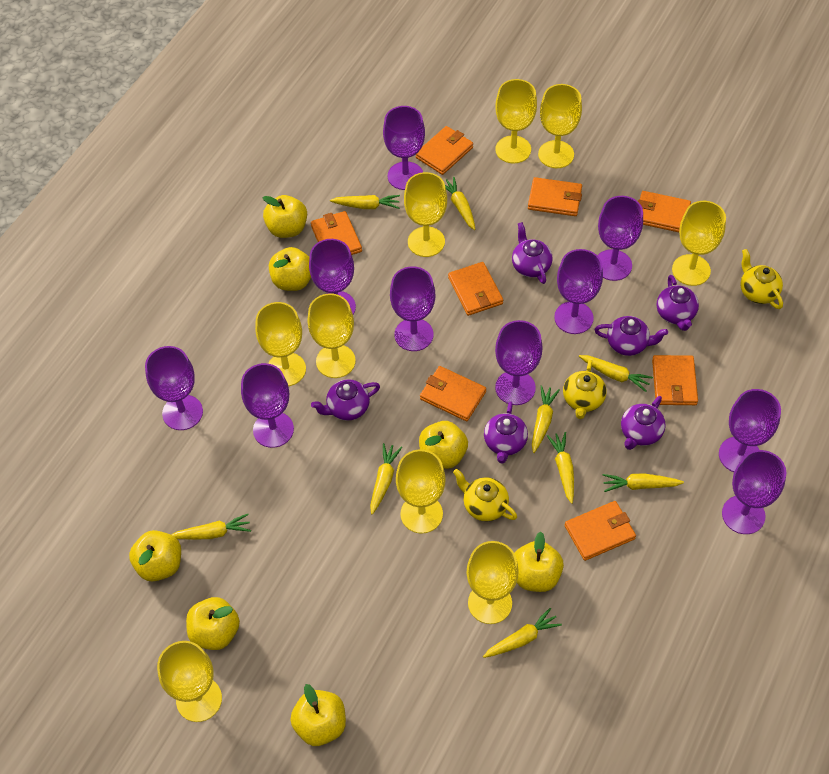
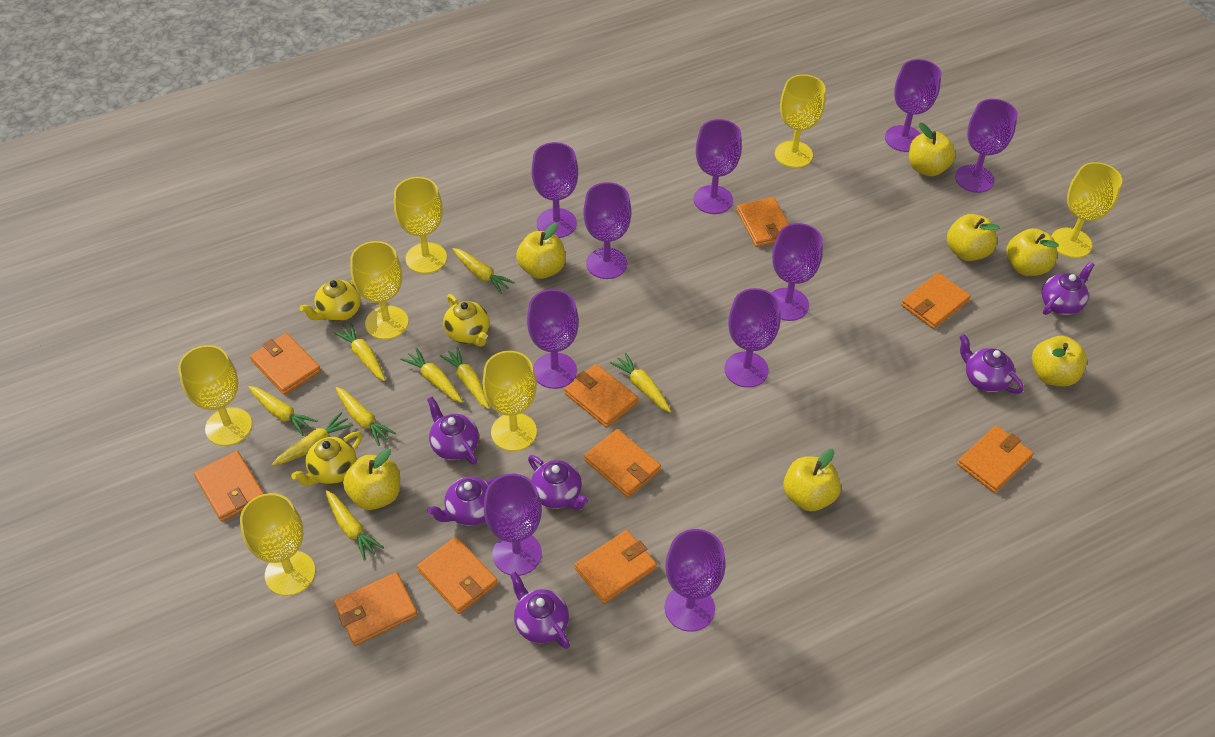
orange wallet: [311,211,362,255] [416,126,473,175] [420,366,486,421] [448,262,503,316] [528,177,582,216] [565,501,636,561] [638,191,691,232] [652,355,698,405] = 8 -> [194,451,264,522] [250,333,321,395] [334,572,418,646] [417,537,498,614] [565,364,638,428] [575,530,657,604] [584,429,661,497] [737,197,789,247] [901,273,971,329] [957,425,1034,493] = 10
yellow goblet: [157,641,222,722] [255,302,306,386] [307,294,356,378] [396,449,446,533] [404,172,447,257] [467,541,519,624] [495,79,537,163] [538,84,582,168] [672,201,726,286] = 9 -> [178,345,252,446] [240,493,315,596] [350,241,408,340] [394,177,447,274] [483,351,537,451] [775,74,826,168] [1052,162,1122,258] = 7

